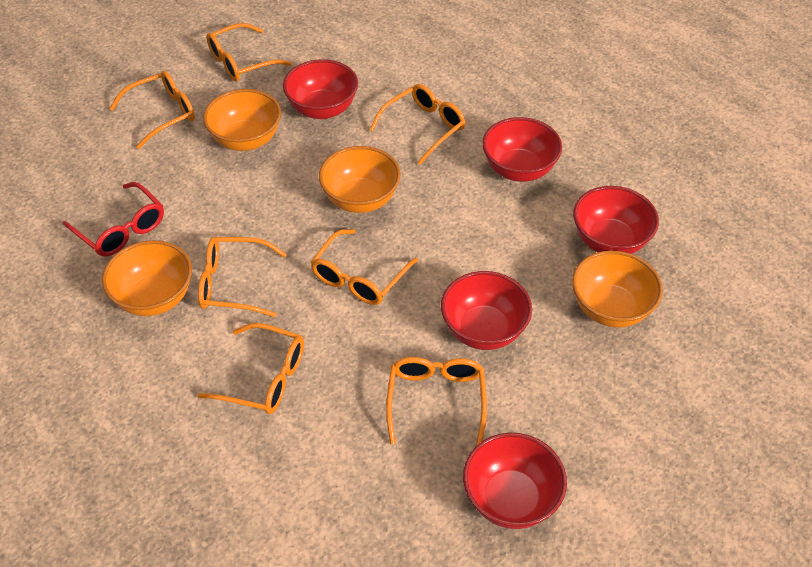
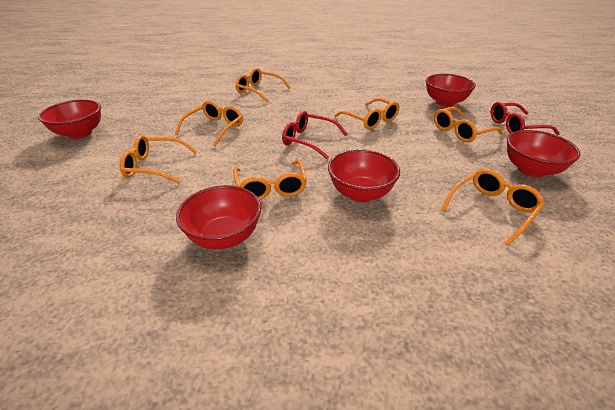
orange bowl: [102,240,192,316] [203,89,281,151] [319,146,401,213] [572,250,663,328] = 4 -> none = 0
red glasses: [63,182,164,257] = 1 -> [282,111,347,159] [491,102,560,135] = 2

